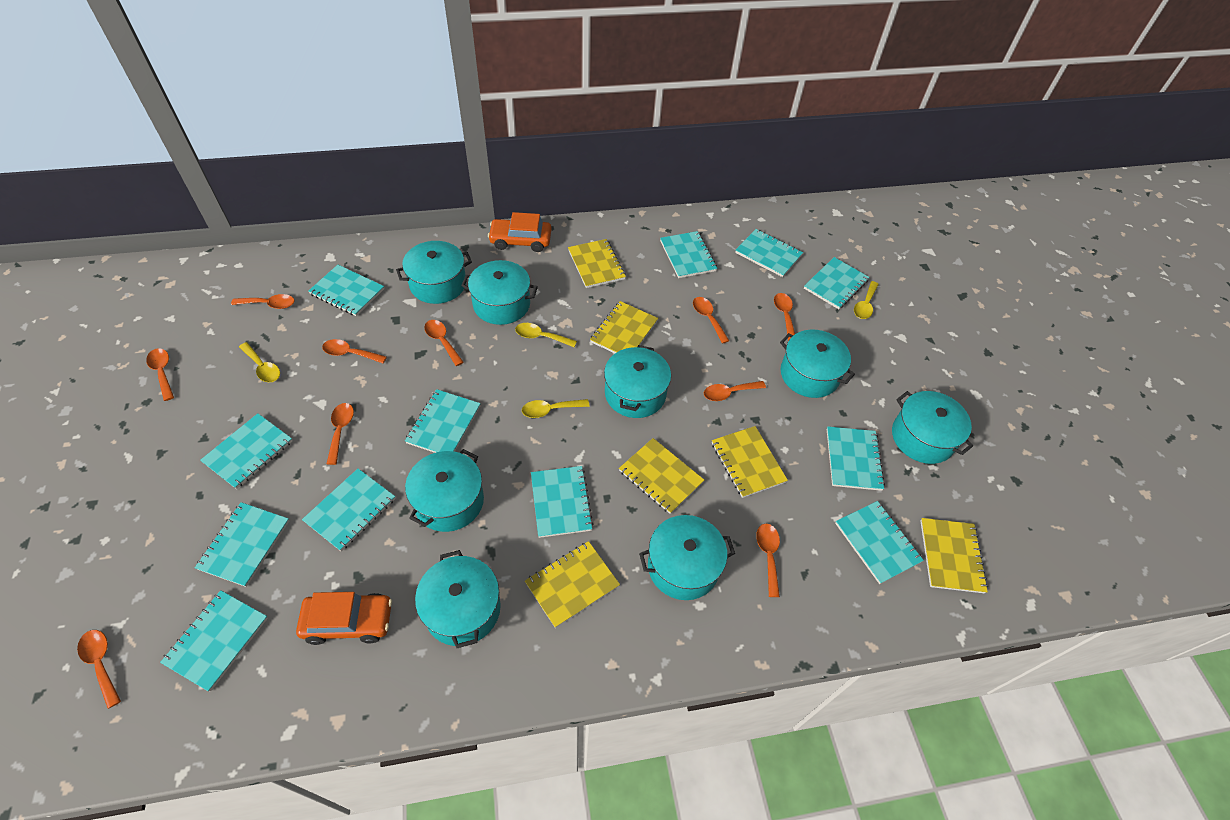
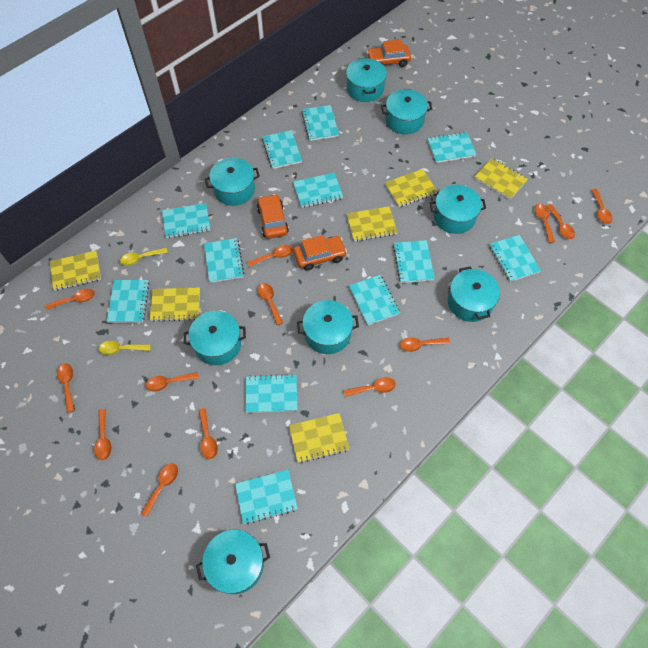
orange car: [296,592,392,645] [488,212,552,252] = 2 -> [257,194,289,239] [294,235,347,271] [367,39,411,67] = 3
orange spoon: [77,630,121,709] [146,348,174,401] [231,294,294,309] [322,339,387,364] [327,403,354,465] [424,320,464,366] [693,297,729,344] [704,381,766,401] [756,524,780,597] [774,293,795,341] = 10 -> [46,289,95,310] [57,363,74,413] [94,409,112,460] [141,463,178,517] [146,372,199,392] [198,408,218,459] [248,245,293,267] [258,283,283,325] [344,377,396,397] [400,337,450,352] [535,204,555,243] [546,204,575,239] [592,189,612,224] = 13
yellow spoon: [239,342,280,382] [515,323,577,347] [522,399,589,418] [854,281,879,319] = 4 -> [99,341,151,355] [120,248,168,266] = 2

